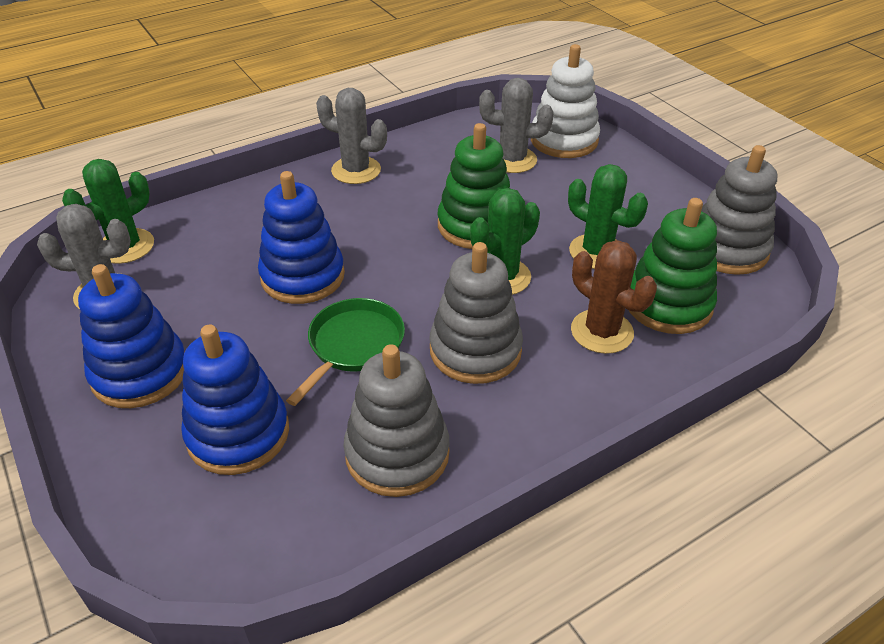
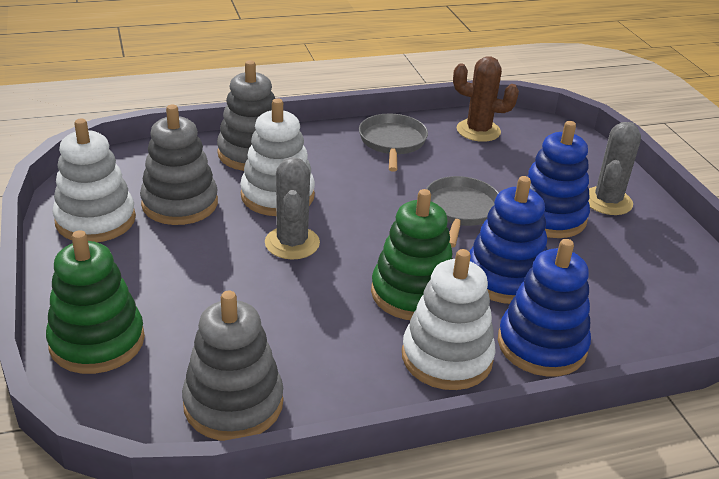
green cactus: [62,159,154,264] [470,188,540,295] [568,164,648,269] = 3 -> none = 0
green pan: [286,298,405,406] = 1 -> none = 0
grey cactus: [37,204,131,309] [316,88,387,184] [479,78,553,173] = 3 -> [265,157,320,259] [588,122,641,215] = 2
grey pan: none = 0 -> [359,114,428,172] [426,176,499,247] = 2
white stacking toy: [531,44,600,158] = 1 -> [52,119,136,242] [240,98,315,216] [402,249,496,390] = 3

